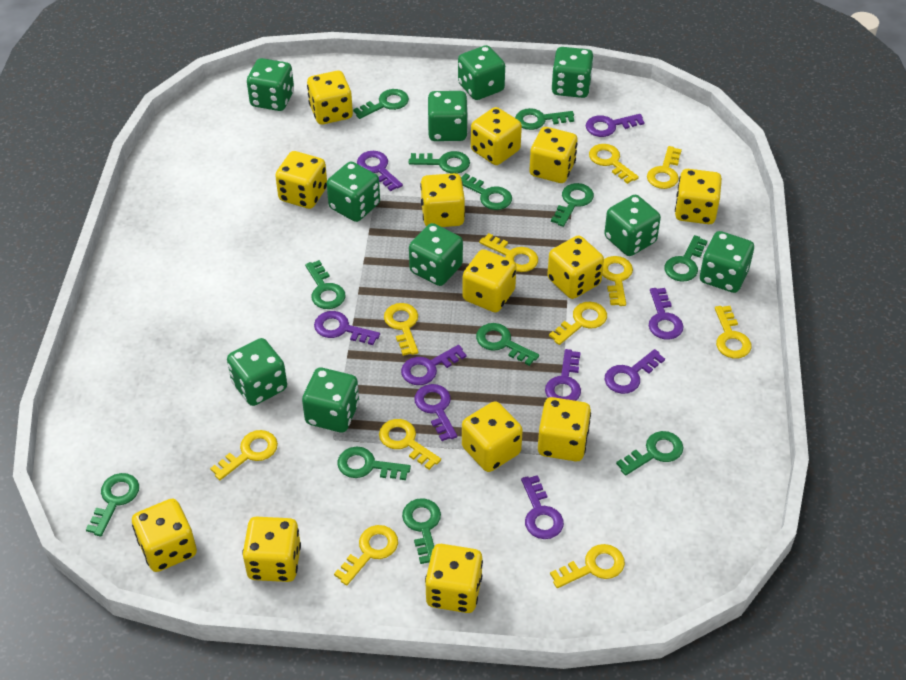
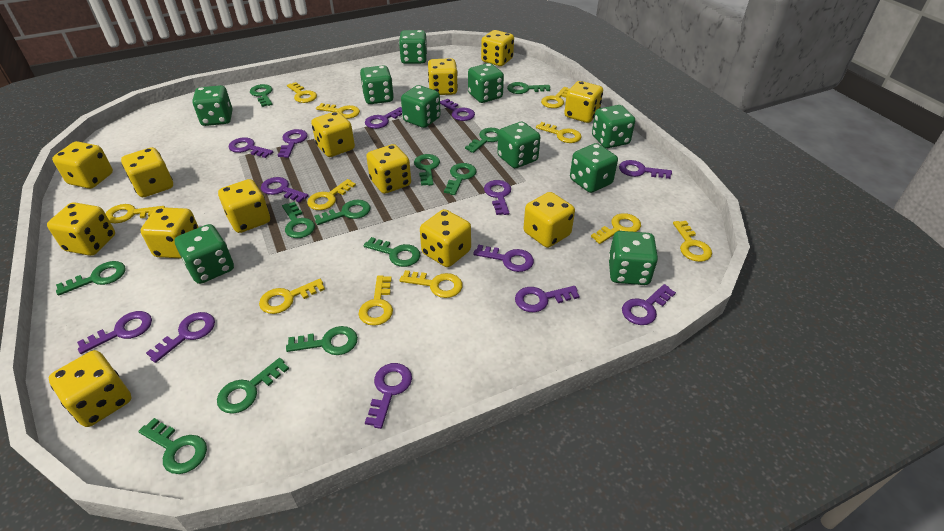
purple key: [314,311,380,345] [357,151,403,191] [401,345,466,385] [414,384,457,441] [521,475,564,539] [545,349,581,401] [586,114,644,137] [605,349,665,394] [649,288,683,339] = 9 -> [77,311,152,354] [146,312,215,363] [229,137,273,158] [261,177,309,203] [278,129,308,158] [365,107,402,129] [365,363,412,429] [440,99,475,121] [473,245,534,272] [484,180,511,215] [515,286,580,312] [619,160,672,179] [622,284,676,325] = 13

